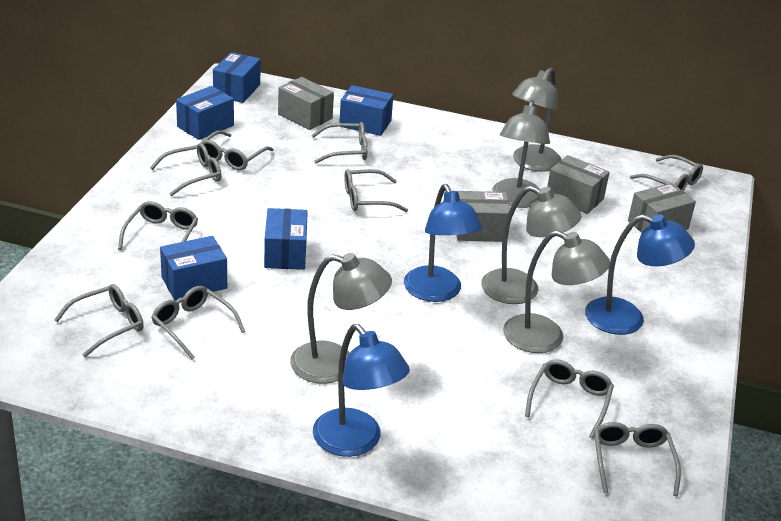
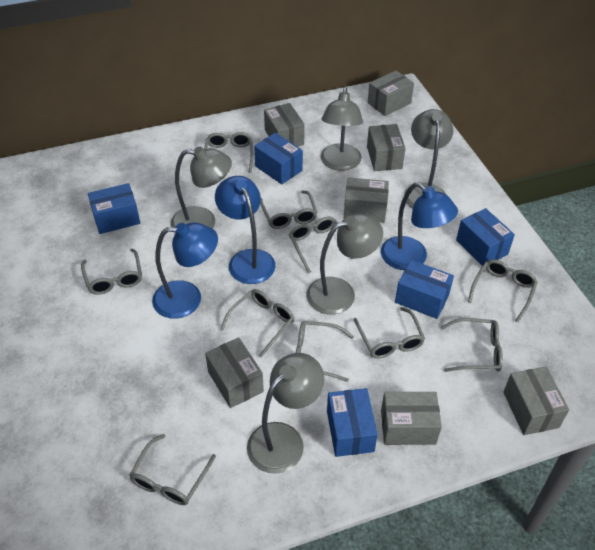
grey box: [278,77,334,130] [456,191,510,242] [547,155,610,214] [628,183,696,232] = 4 -> [205,337,264,408] [264,103,305,147] [344,177,389,223] [367,124,406,171] [368,71,414,116] [381,392,442,445] [503,366,569,435] = 7

